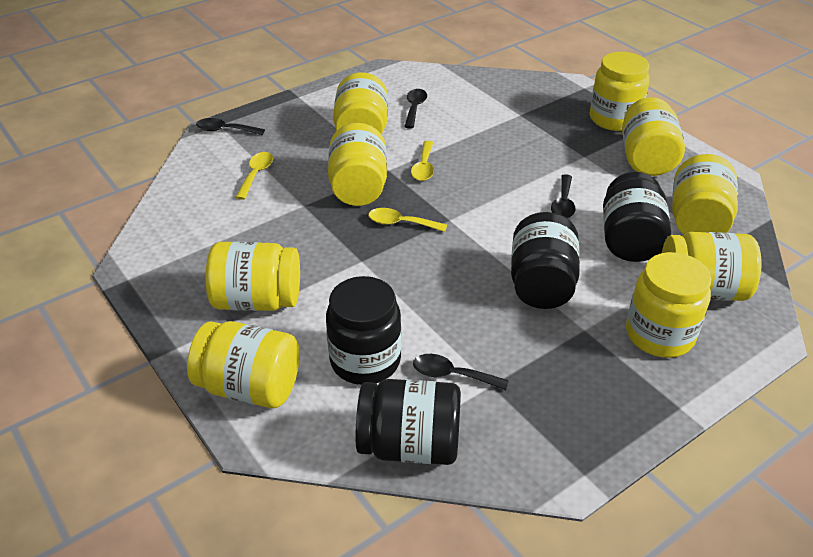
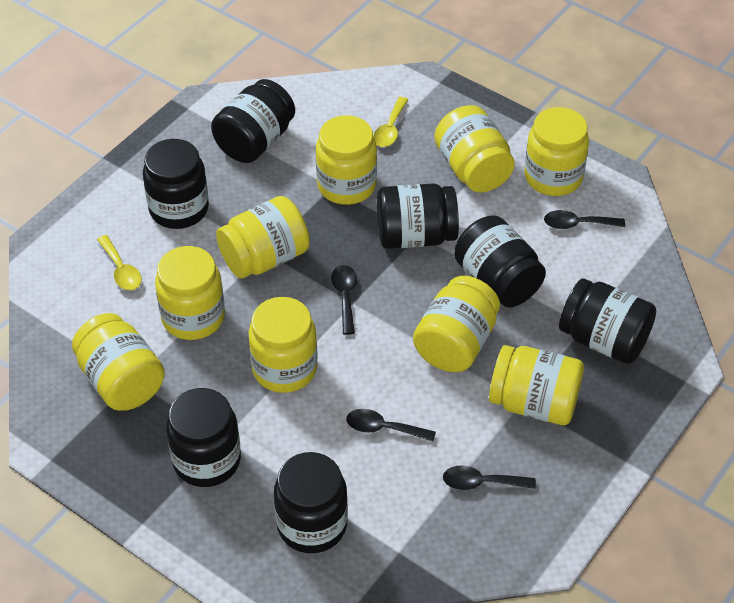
black jar: [326,276,401,385] [356,379,461,465] [511,212,580,309] [603,172,671,262] = 4 -> [143,139,209,229] [166,388,241,487] [211,79,295,163] [274,452,348,553] [377,183,459,249] [454,215,546,308] [559,279,656,364] = 7
yellow spoon: [235,152,273,200] [368,208,447,232] [411,141,434,181] = 3 -> [97,235,142,290] [373,97,408,147] = 2

